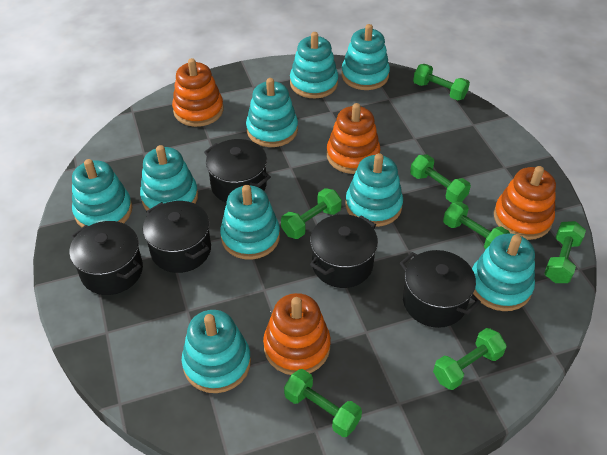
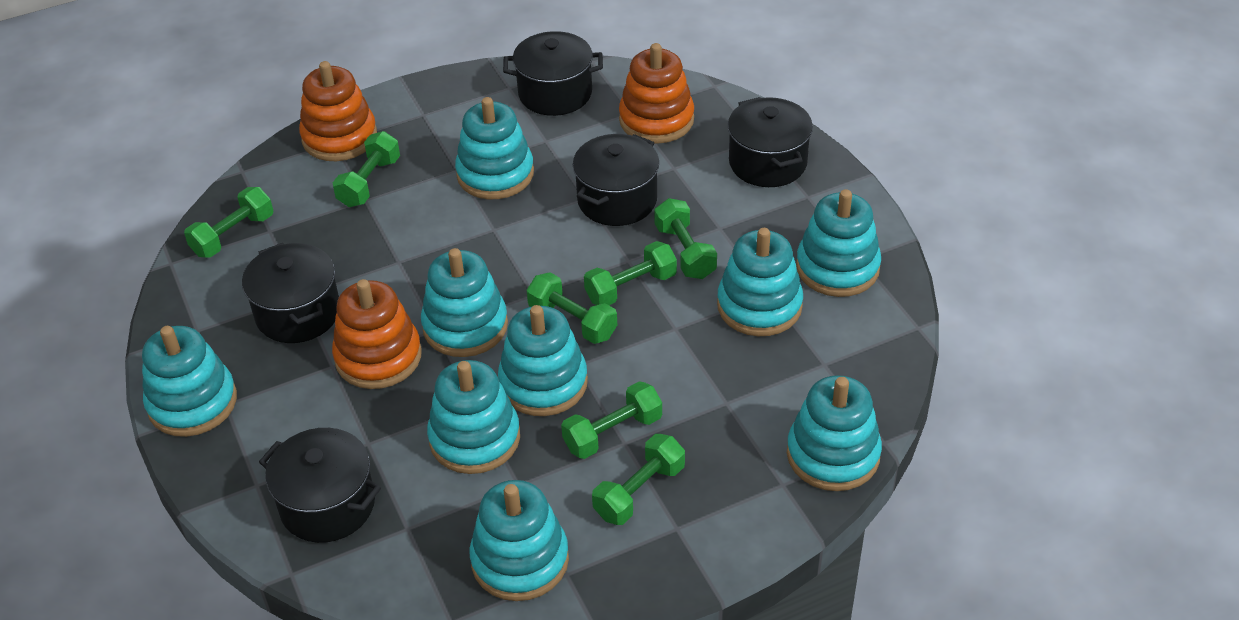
orange stacking toy: [172,58,224,127] [263,293,331,375] [326,103,380,174] [494,166,556,240] = 4 -> [299,61,377,161] [332,279,422,389] [619,43,694,144] = 3

